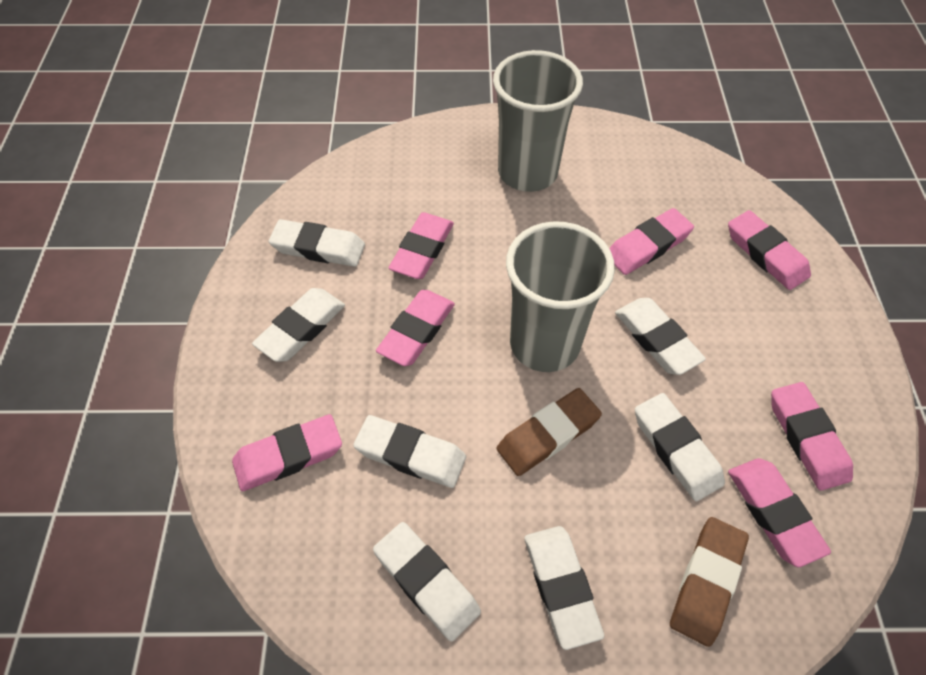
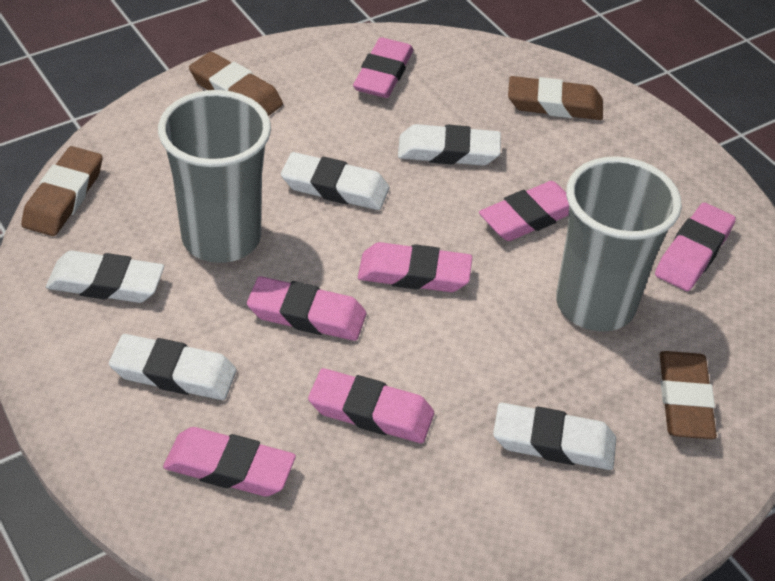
brown eraser: [497,388,602,476] [670,517,749,647] = 2 -> [21,146,102,236] [189,52,283,116] [508,76,603,120] [660,351,717,439] = 4
white eraser: [252,288,345,362] [269,219,365,267] [353,415,466,488] [373,522,481,641] [524,526,604,650] [615,298,706,375] [635,393,725,501] = 7 -> [46,251,164,303] [109,334,237,400] [281,152,389,210] [398,124,501,166] [493,403,616,470] = 5

